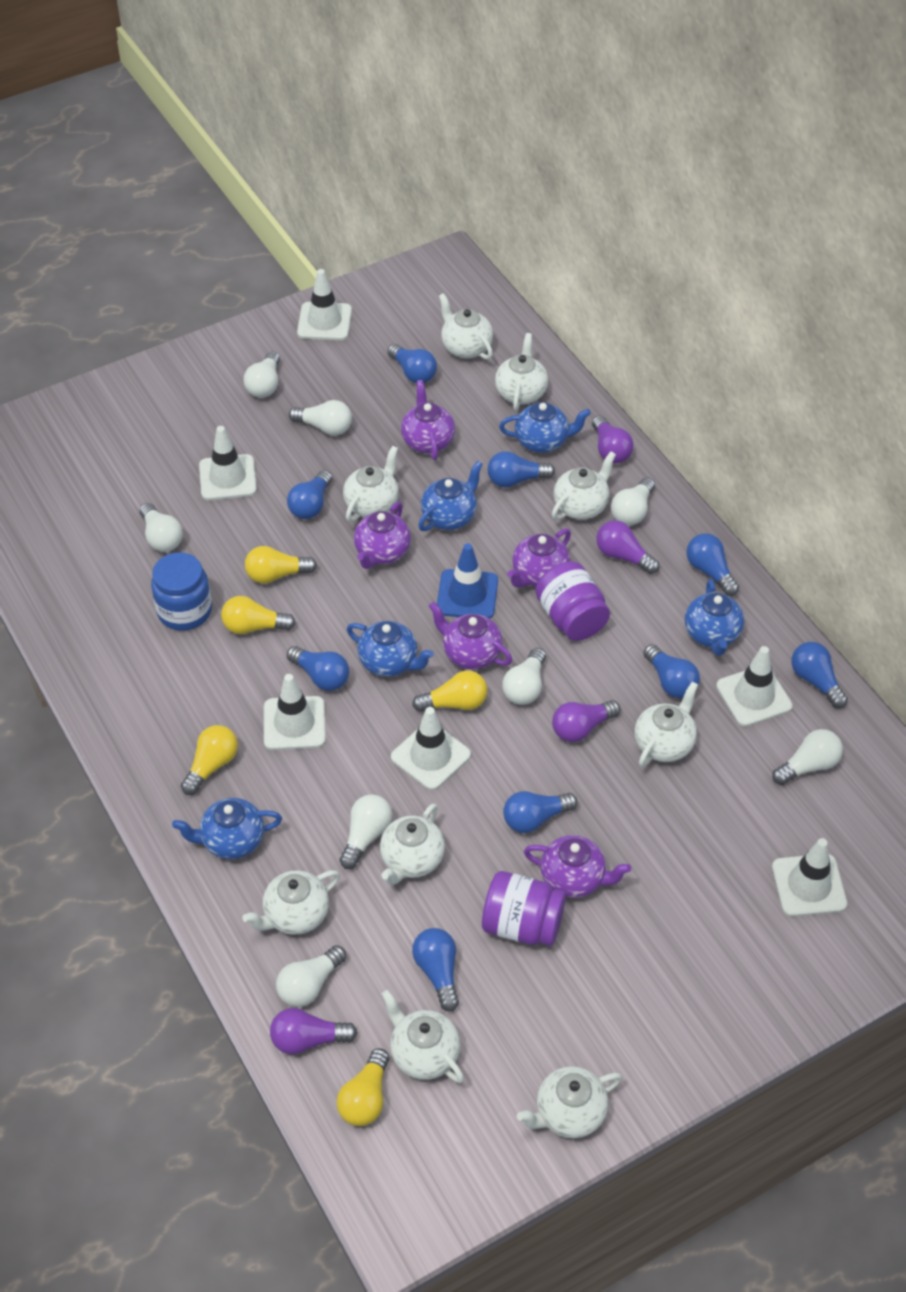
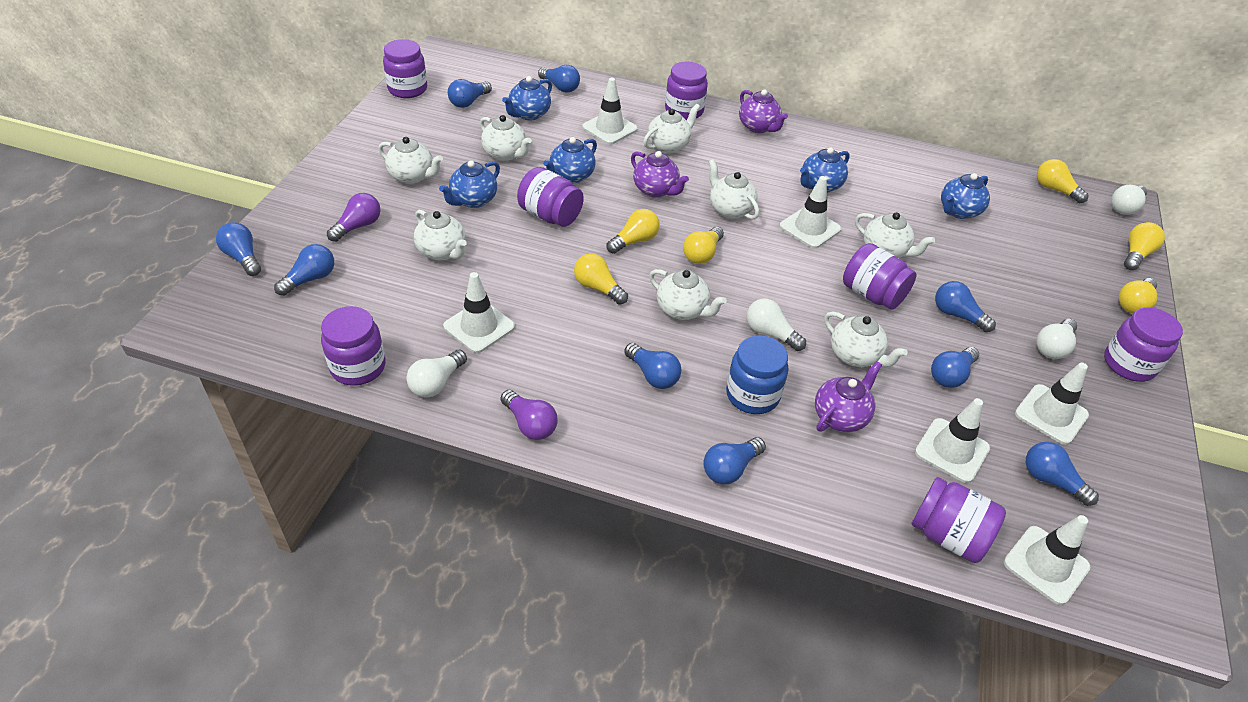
blue traffic cone: [437,543,498,619] = 1 -> none = 0
purple jar: [482,871,566,946] [535,561,610,641] = 2 -> [321,306,386,386] [383,39,427,98] [517,167,584,227] [665,62,708,120] [843,243,916,310] [912,477,1006,563] [1104,307,1183,382] = 7
purple light bulb: [270,1008,358,1054] [552,700,620,742] [592,416,634,464] [596,521,660,574] = 4 -> [327,193,381,242] [500,390,558,440] = 2
purple teapot: [354,502,411,569] [401,380,455,460] [429,602,512,670] [507,528,571,588] [524,835,631,898] = 5 -> [631,151,689,198] [739,89,788,133] [815,361,882,432] = 3
white light bulb: [140,503,183,552] [244,351,280,398] [276,945,346,1007] [289,400,352,435] [340,794,392,869] [502,648,546,705] [611,477,655,526] [772,729,843,785] = 8 -> [406,350,467,398] [747,298,806,351] [1036,319,1077,359] [1111,185,1147,215] = 4
white teapot: [242,870,340,935] [343,446,399,522] [380,803,445,885] [382,990,464,1083] [439,293,493,360] [495,333,548,411] [517,1066,622,1138] [552,451,616,520] [635,682,698,767] = 9 -> [379,137,443,184] [414,210,467,261] [480,115,532,161] [643,104,700,154] [649,269,727,320] [709,159,759,220] [824,311,908,367] [855,212,935,258] = 8
yellow light bulb: [181,725,238,795] [221,596,296,634] [245,546,317,584] [337,1048,390,1126] [412,670,487,712] = 5 -> [574,253,628,305] [607,209,660,254] [683,227,724,264] [1037,159,1089,203] [1119,278,1157,313] [1124,222,1165,270] = 6

